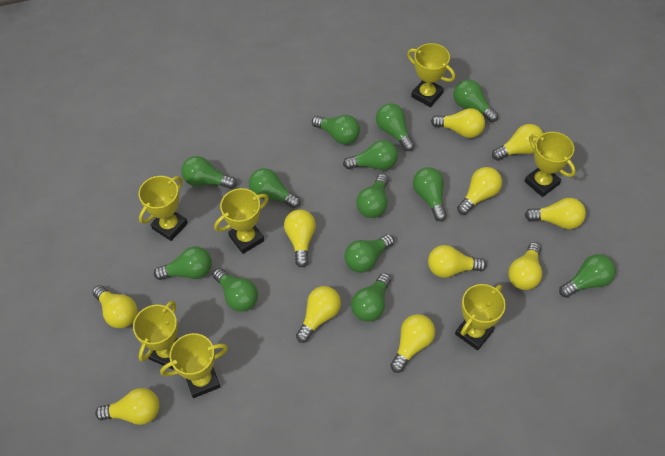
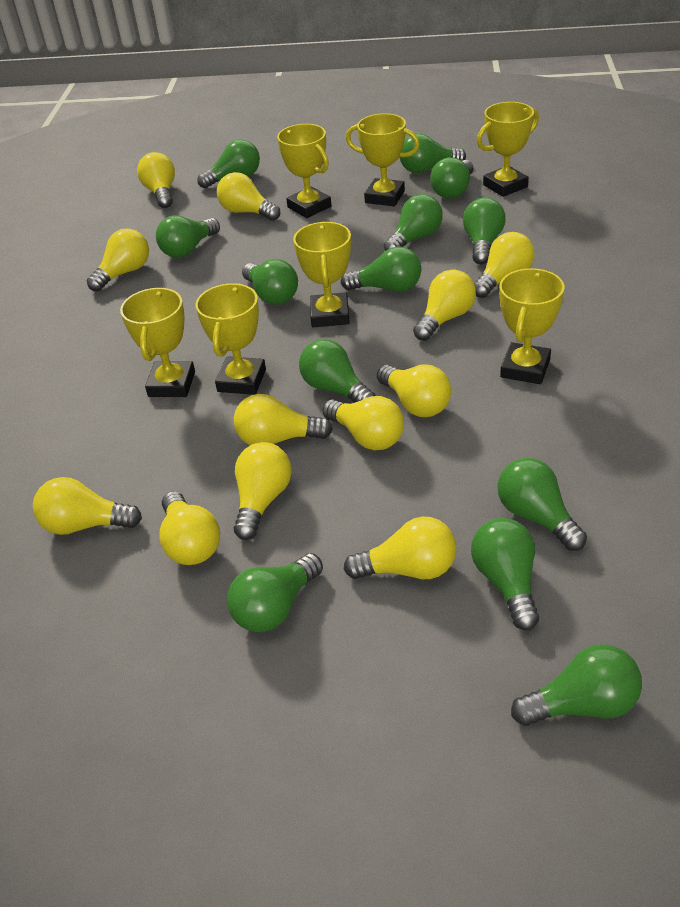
yellow light bulb: [92,285,138,328] [95,388,159,425] [284,209,316,268] [296,286,341,343] [390,314,435,373] [428,245,487,278] [431,108,485,138] [457,167,502,215] [492,124,544,161] [508,242,542,290] [525,198,586,229] = 11 -> [33,477,142,535] [87,228,149,292] [137,152,175,208] [159,491,220,565] [217,172,281,221] [234,394,333,445] [234,442,292,540] [322,396,404,450] [344,517,457,579] [377,364,451,417] [413,269,476,341] [474,232,534,298] = 12

